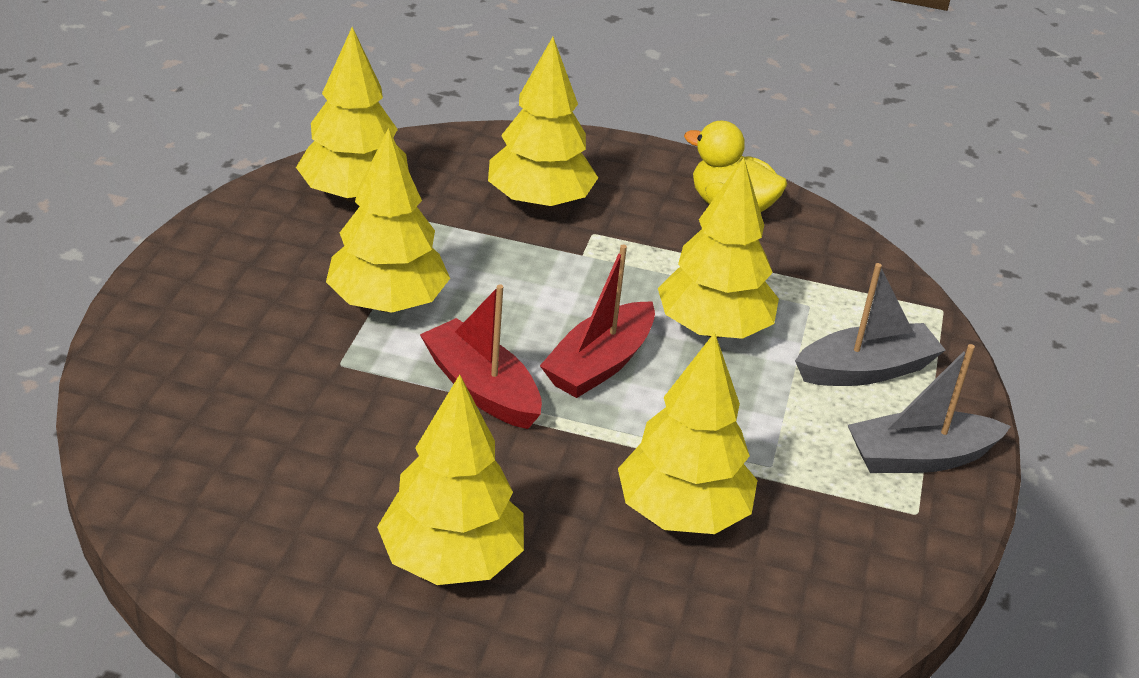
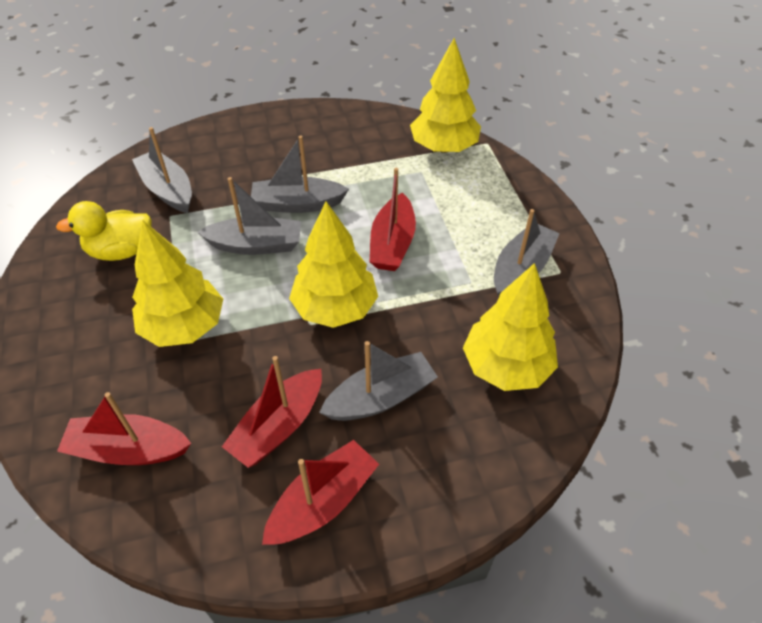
grey boat: [795,263,945,386] [848,344,1011,473] = 2 -> [132,127,192,213] [198,177,301,255] [251,135,349,213] [319,341,438,421] [494,209,560,296] = 5
red boat: [420,284,542,429] [540,245,655,398] = 2 -> [57,392,191,465] [222,356,322,468] [262,440,379,545] [370,168,416,271] = 4
yellow tree: [296,27,409,202] [326,128,450,313] [377,374,524,585] [488,37,598,210] [618,332,757,534] [658,158,779,339] = 6 -> [132,221,223,347] [289,201,378,328] [410,38,481,153] [463,263,558,391] = 4

